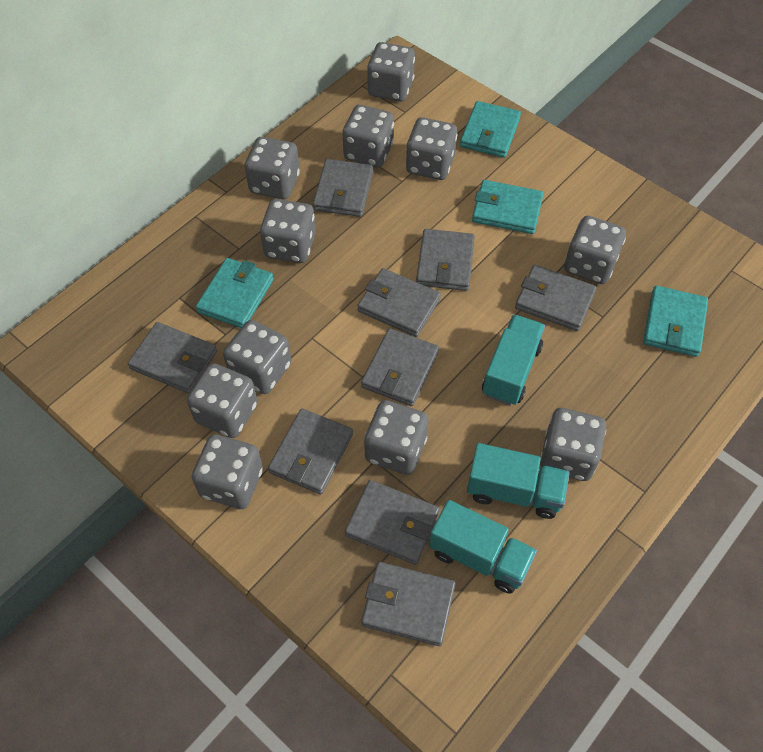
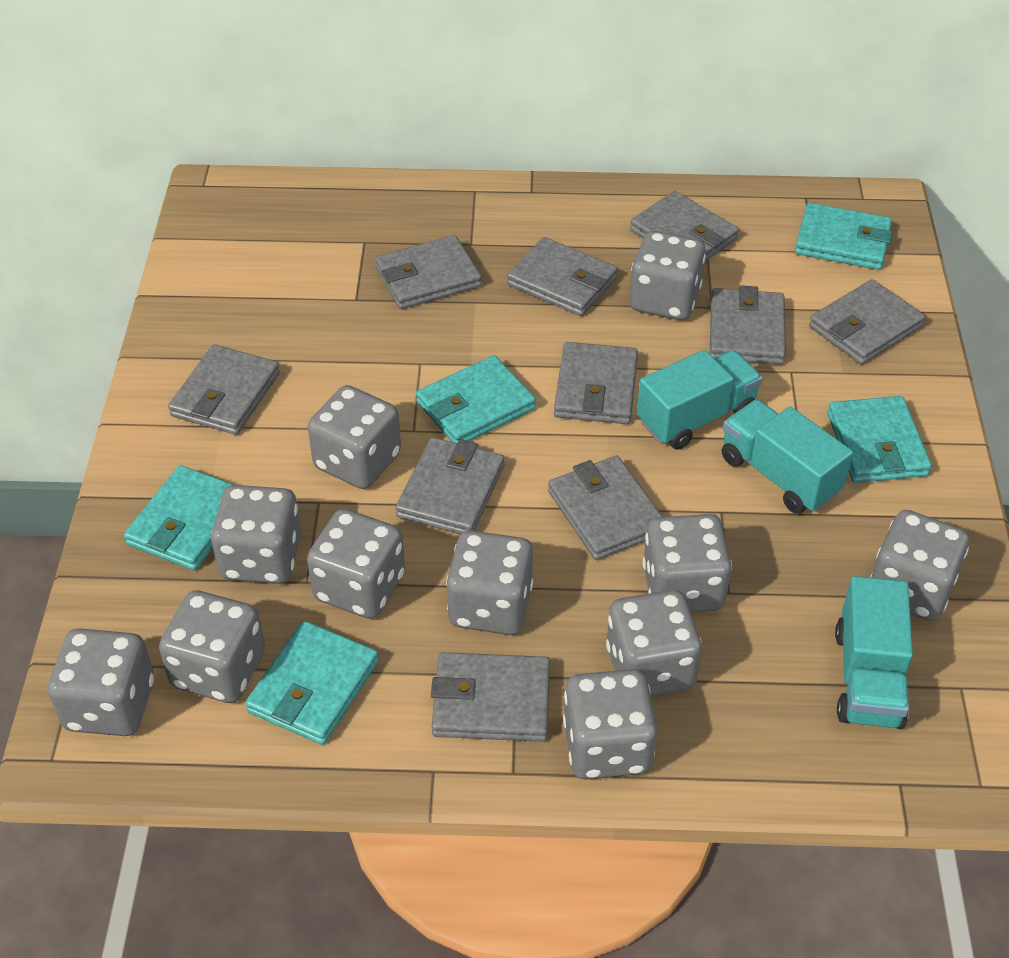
grey wallet: [128,322,217,393] [268,409,353,494] [313,159,373,217] [345,480,439,565] [357,268,441,337] [361,328,439,406] [361,562,456,646] [416,229,475,291] [515,265,596,331] = 9 -> [168,344,280,435] [375,235,482,309] [395,437,504,534] [431,652,550,742] [507,237,618,316] [548,455,663,560] [554,342,638,424] [630,191,739,261] [710,285,786,365] [809,279,925,365] = 10
turquoise wallet: [196,258,274,328] [460,101,521,158] [472,180,544,234] [643,286,708,357] = 4 -> [124,465,234,570] [245,621,379,745] [416,355,536,443] [795,203,892,270] [827,396,932,483] = 5

